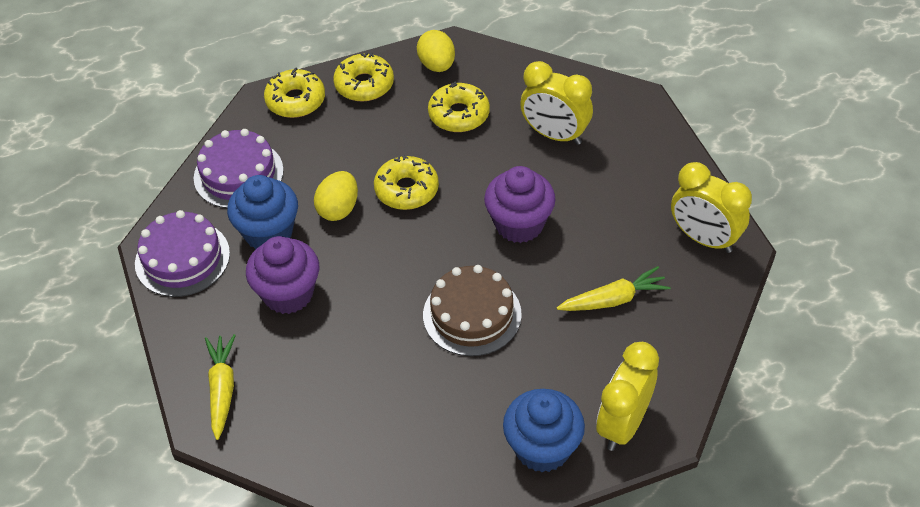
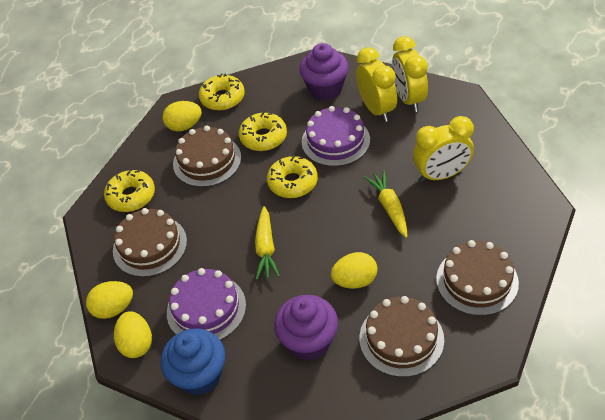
blue cupcake: [227,175,298,250] [503,389,585,472] = 2 -> [160,328,225,395] = 1
brown cake: [423,265,522,356] = 1 -> [113,208,187,277] [173,126,241,187] [359,296,444,377] [436,240,519,316] = 4
yellow egg: [314,171,358,221] [417,30,455,72] = 2 -> [86,281,133,319] [114,311,152,358] [162,101,202,132] [331,252,378,289] = 4

